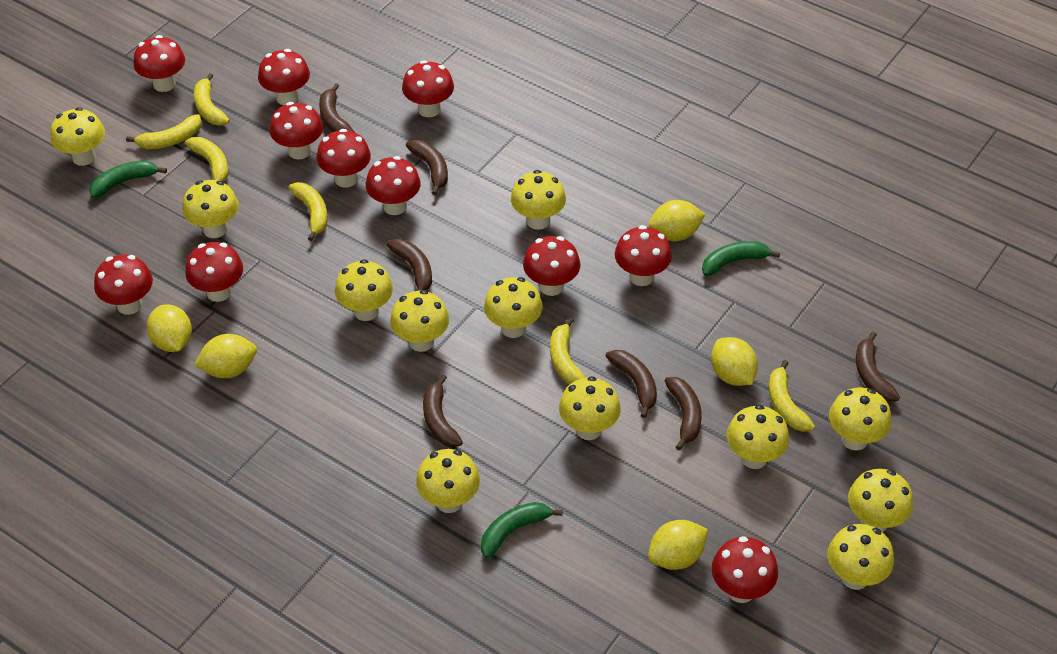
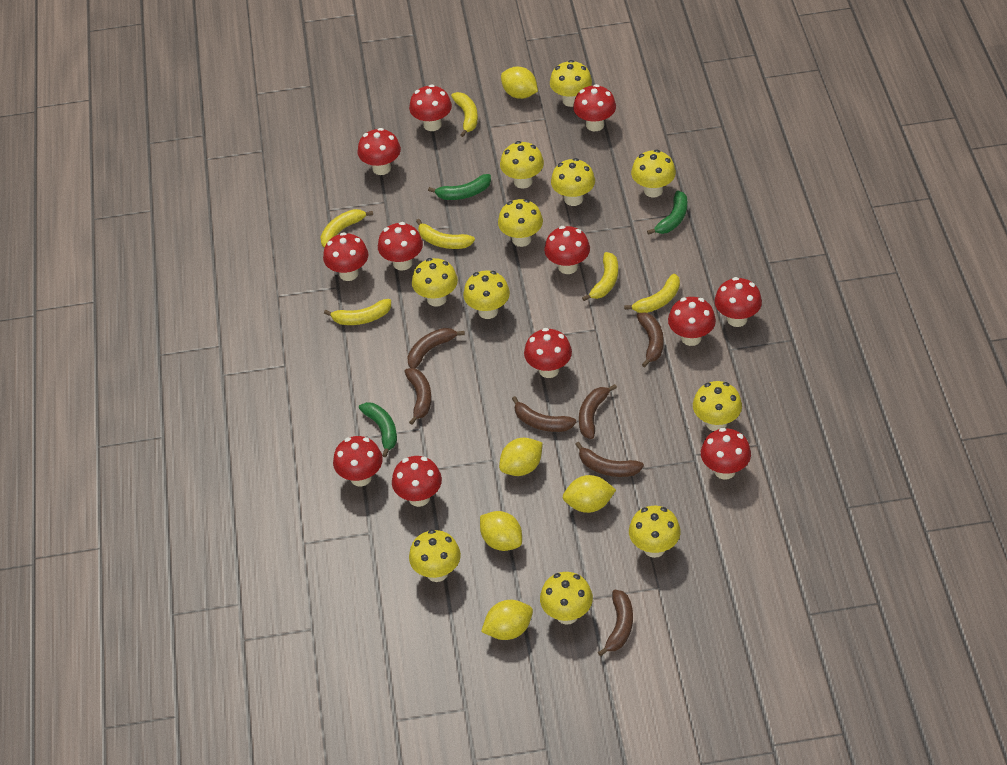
red mushroom: [94,254,153,315] [134,35,185,92] [185,242,243,302] [258,49,310,105] [270,102,323,159] [316,129,371,188] [366,156,421,215] [402,60,454,117] [523,236,581,296] [615,225,672,286] [711,536,778,603] = 11 -> [323,232,368,281] [333,436,383,487] [358,128,401,175] [378,222,423,271] [392,456,442,507] [409,84,452,131] [524,328,572,378] [544,226,590,274] [573,84,616,131] [668,297,716,346] [701,428,751,480] [715,277,762,327] = 12
yellow mushroom: [51,107,105,166] [182,180,239,238] [335,259,393,321] [390,290,449,352] [416,449,480,513] [484,277,543,338] [511,170,566,230] [559,376,621,440] [727,405,789,469] [827,524,894,590] [829,387,891,451] [848,469,913,532] = 12 -> [409,529,461,582] [412,258,458,307] [463,270,510,319] [498,199,543,247] [500,141,544,189] [540,572,593,625] [550,60,592,107] [551,158,595,206] [629,506,681,558] [631,150,676,197] [693,381,742,431] = 11

